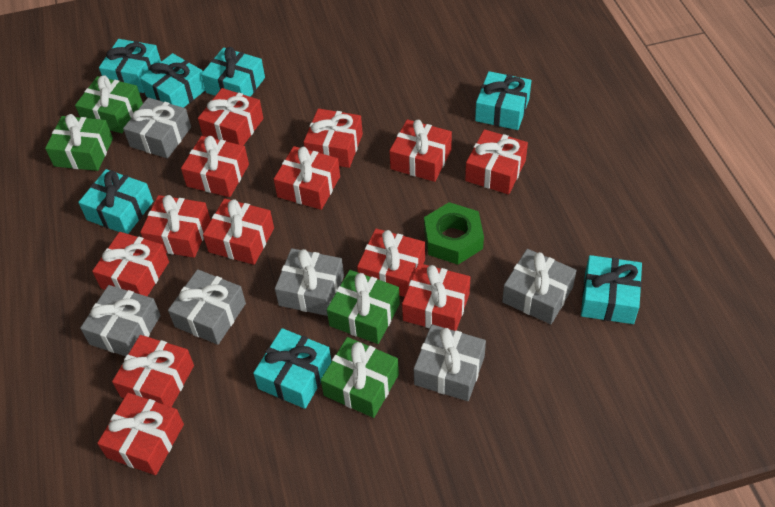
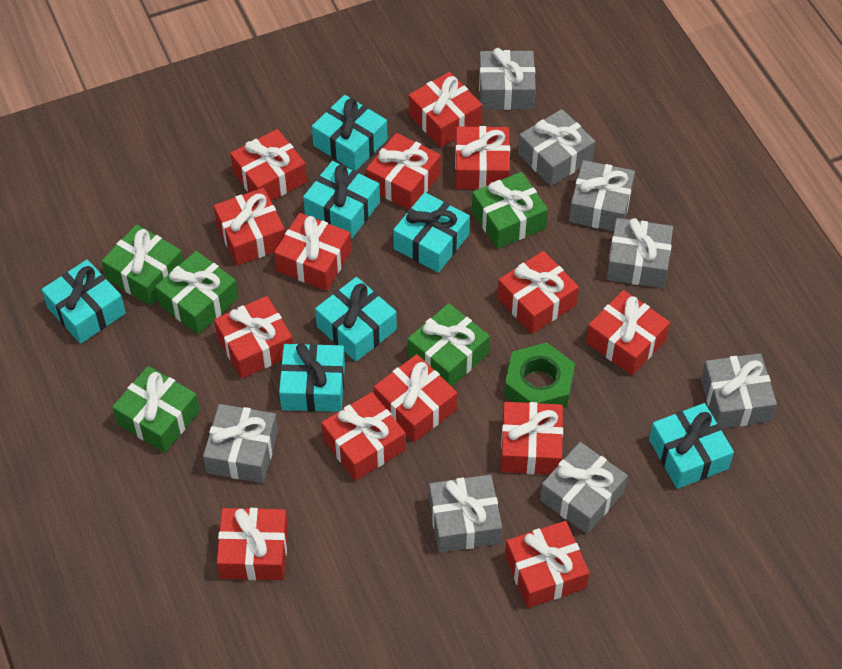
green gift: [45,114,113,171] [75,75,143,133] [321,337,399,418] [327,270,400,344] = 4 -> [102,224,183,306] [112,366,200,453] [155,251,239,335] [408,303,490,386] [472,172,548,249] = 5
grey gift: [80,285,161,356] [123,98,191,158] [168,269,246,345] [275,248,344,316] [414,324,486,401] [502,249,577,324] = 6 -> [203,404,278,483] [429,475,502,553] [479,48,536,110] [518,109,595,186] [540,442,628,534] [569,160,635,231] [607,218,673,288] [701,353,777,428] = 8
red gift: [92,232,169,296] [97,393,184,475] [112,335,194,407] [140,195,211,258] [181,136,249,197] [198,88,264,146] [203,198,274,265] [274,146,340,210] [304,108,363,168] [357,228,425,297] [389,119,452,182] [402,263,471,331] [465,129,528,194] = 13 -> [214,188,285,265] [214,296,293,379] [217,508,288,580] [230,129,307,201] [274,213,351,291] [322,392,406,481] [366,133,441,210] [374,354,457,442] [409,72,482,148] [455,126,510,189] [497,251,579,334] [501,402,563,474] [505,521,590,608] [586,290,670,375] = 14

